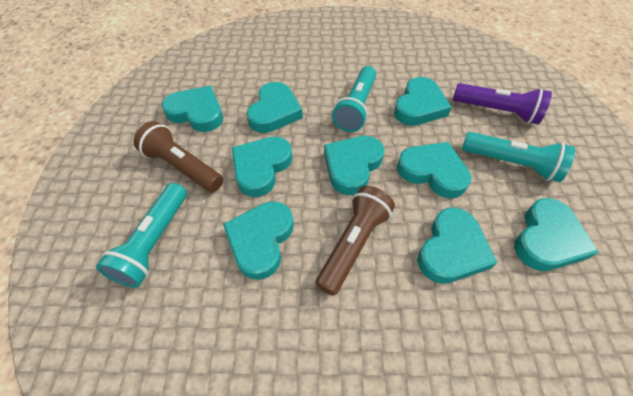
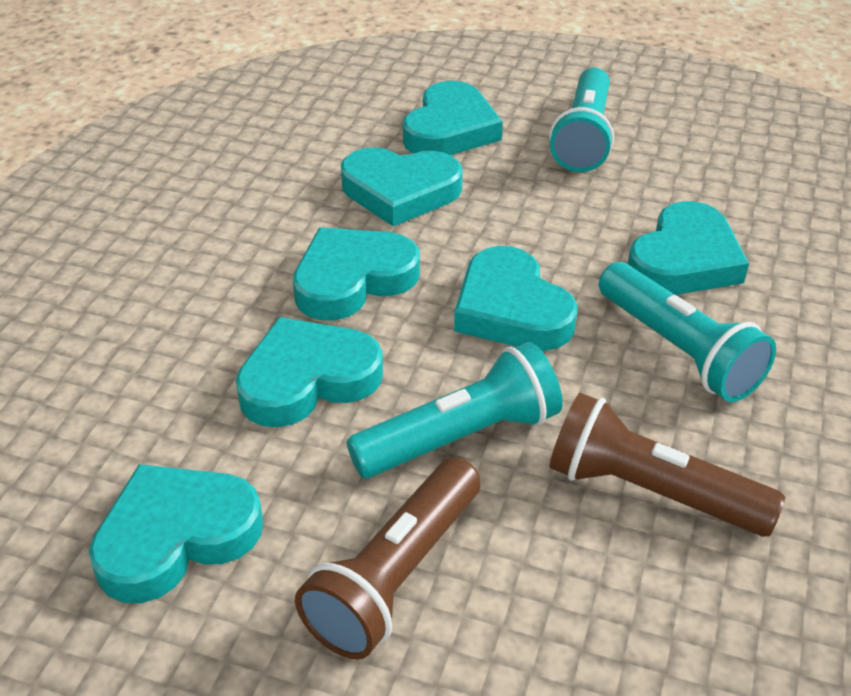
purple flashlight: [453,83,552,124] = 1 -> none = 0
turquoise heart: [162,86,223,132] [223,201,294,280] [232,137,293,197] [246,82,303,133] [324,136,385,195] [394,77,452,126] [397,142,471,198] [417,208,498,284] [514,198,599,271] = 9 -> [89,464,263,603] [235,317,383,427] [293,227,420,320] [341,147,463,226] [403,81,503,155] [454,246,577,351] [628,201,749,295] = 7

